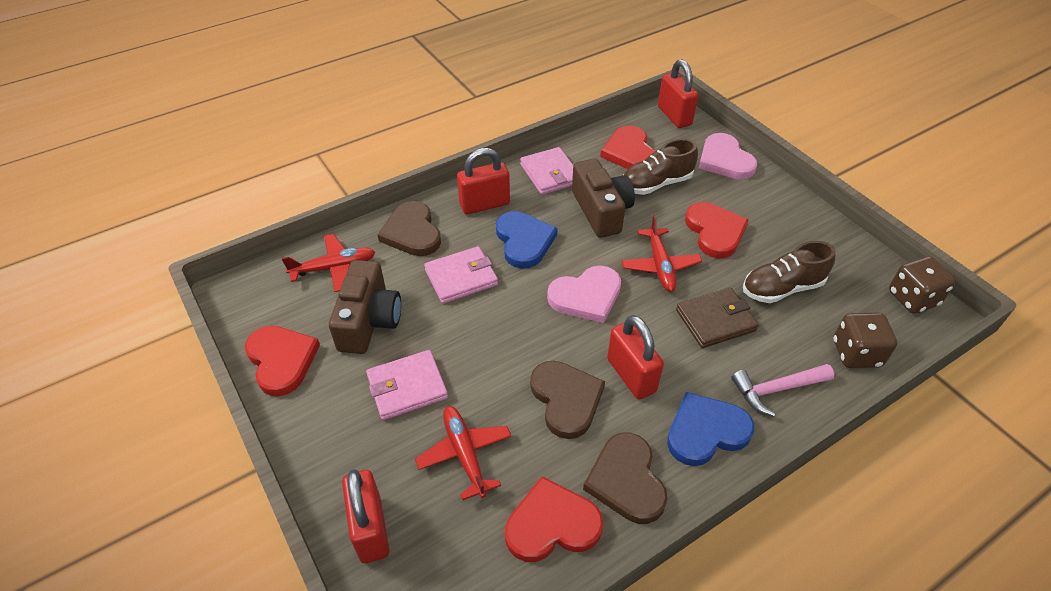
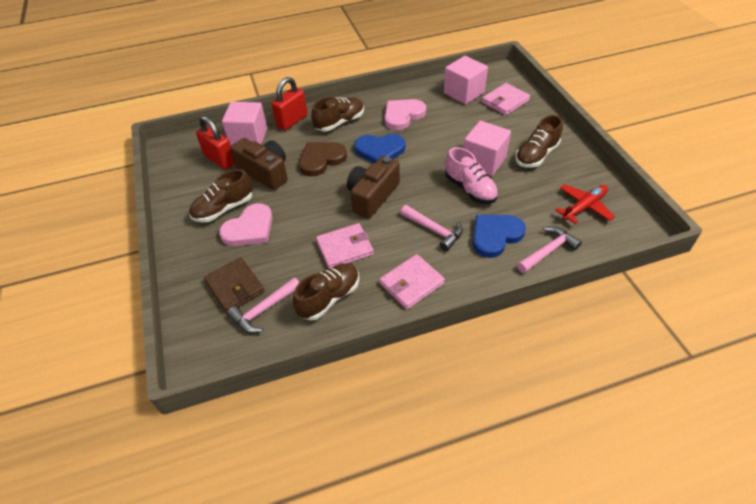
brown dice: [833,312,897,368] [889,256,956,314] = 2 -> none = 0
brown heart: [378,201,441,256] [530,361,605,439] [583,432,668,524] = 3 -> [299,142,347,176] = 1
brown shoe: [624,139,698,195] [743,241,835,303] = 2 -> [189,169,253,222] [293,263,359,321] [311,97,364,131] [515,115,563,168] = 4
pink cube: none = 0 -> [222,102,267,146] [444,56,488,105] [464,121,511,176] = 3
pink hammer: [731,364,834,417] = 1 -> [227,277,299,333] [401,205,463,251] [517,226,582,273] = 3
pink shoe: none = 0 -> [445,147,498,204] = 1
red heart: [245,326,320,396] [505,477,603,562] [600,126,655,169] [685,202,749,258] = 4 -> none = 0
red padlock: [342,469,389,563] [457,148,510,214] [607,315,664,400] [658,59,698,128] = 4 -> [196,116,235,170] [271,77,308,130] = 2
red plane: [282,234,375,292] [415,406,511,500] [622,215,702,292] = 3 -> [555,184,615,224] = 1

